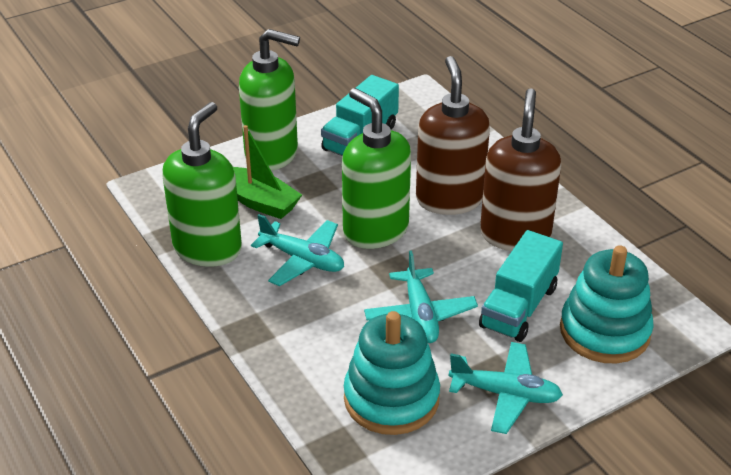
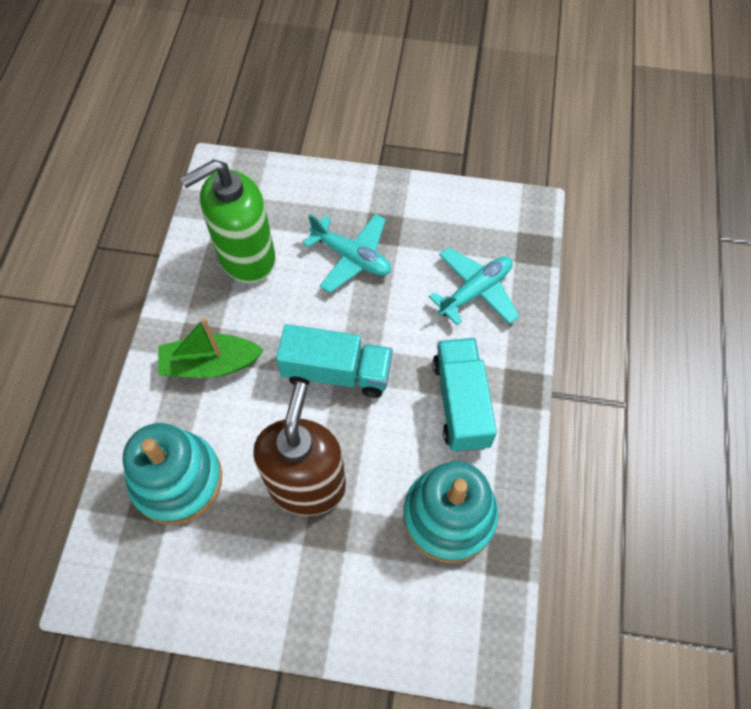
brown soap dispenser: [416,56,490,215] [480,88,561,251] = 2 -> [253,382,346,516] = 1
green soap dispenser: [162,102,242,267] [239,29,300,171] [342,88,411,249] = 3 -> [180,159,276,284] = 1
turquoise plane: [251,214,344,286] [364,250,478,343] [448,342,563,434] = 3 -> [303,214,391,293] [429,247,519,325] = 2

